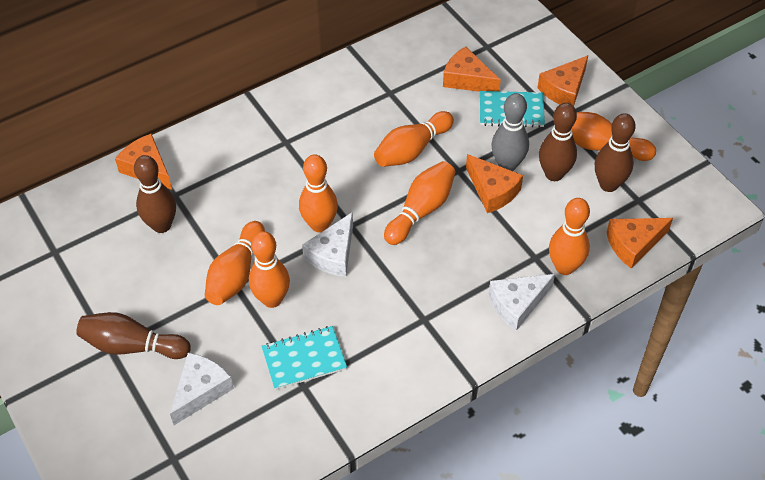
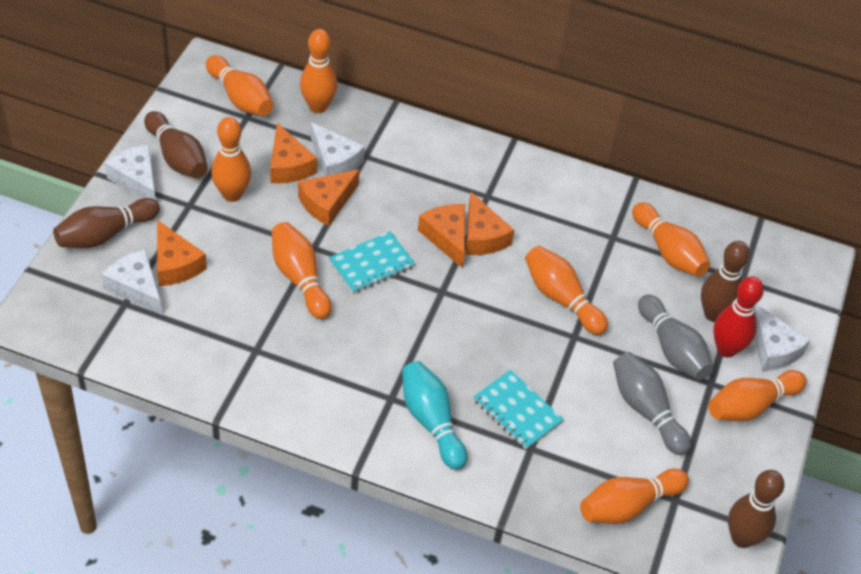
grey bowling pin: [491,93,529,171] = 1 -> [613,352,691,455] [638,295,713,380] = 2
orange bowling pin: [205,221,265,305] [249,231,290,308] [299,154,338,232] [374,111,454,167] [384,161,456,245] [549,198,590,275] [572,112,656,161] = 7 -> [206,55,273,116] [211,117,251,202] [272,222,332,319] [300,29,337,113] [525,246,608,335] [580,468,689,524] [632,202,710,277] [708,370,807,422] = 8
red bowling pin: none = 0 -> [713,276,764,358] = 1
turquoise bowling pin: none = 0 -> [402,361,467,470] = 1
white cheese: [170,353,234,425] [302,212,353,277] [489,274,555,331] = 3 -> [102,249,162,315] [105,144,156,200] [311,122,365,176] [754,304,810,371] = 4

